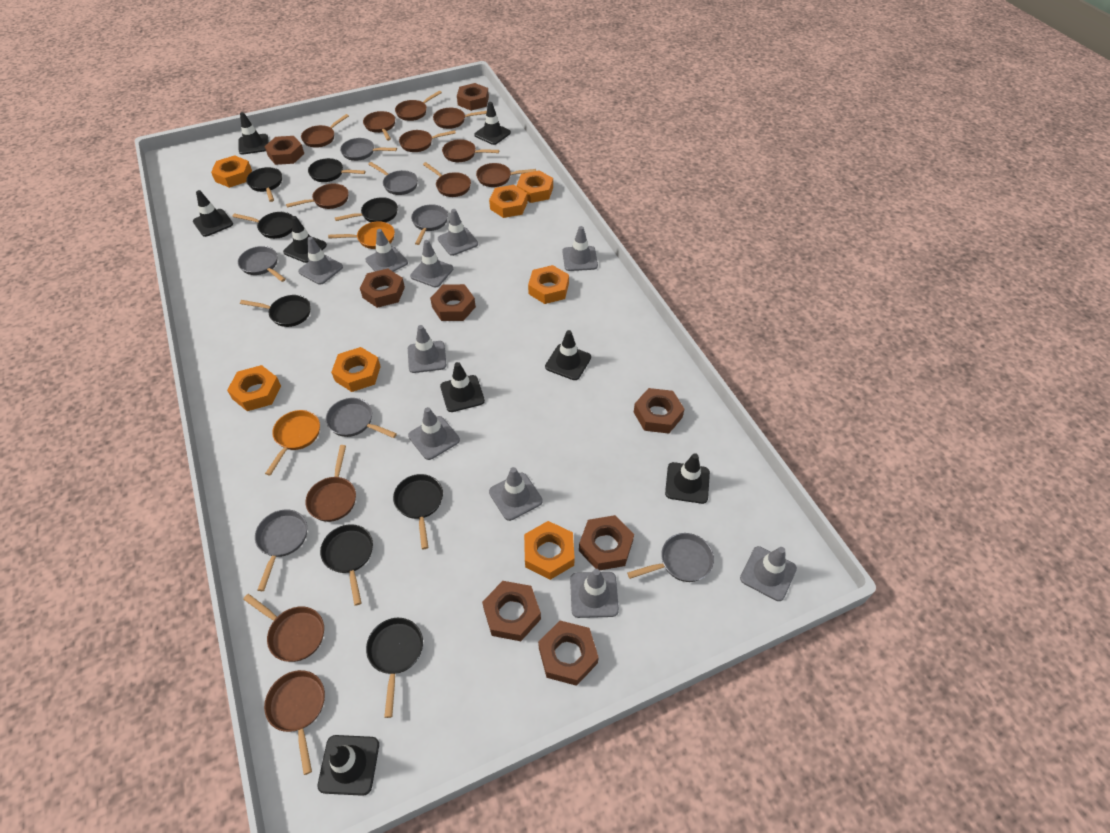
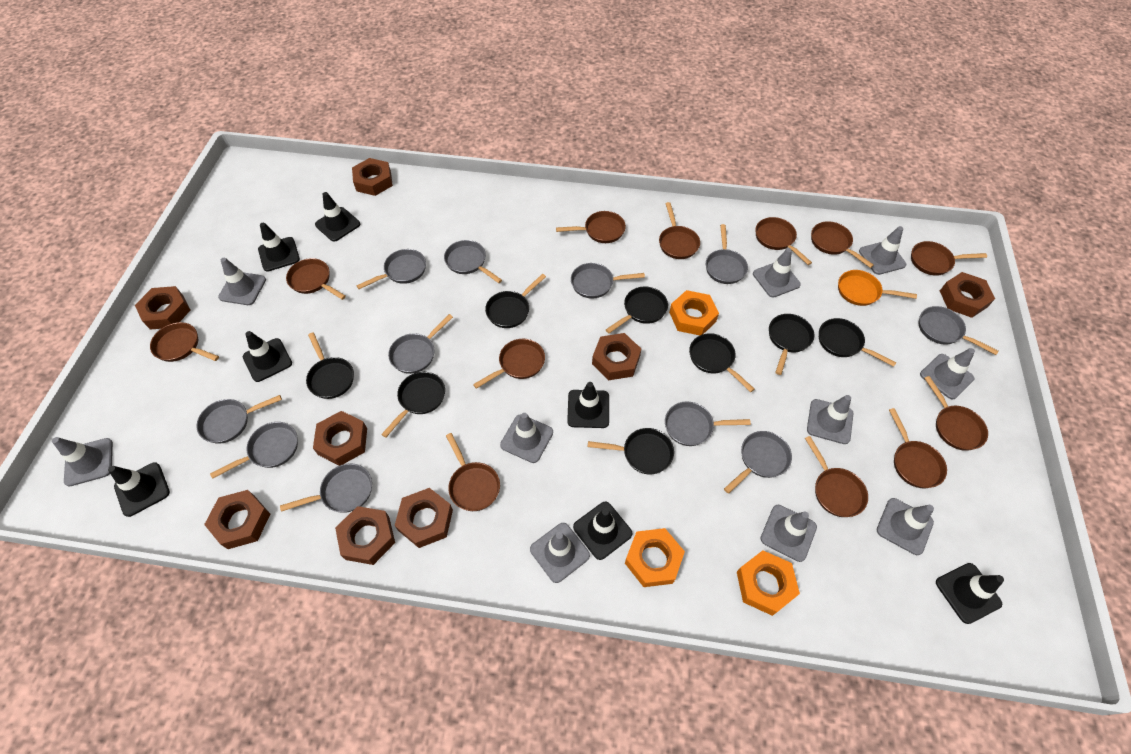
black traffic cone: [193,190,233,237] [239,112,268,155] [283,216,327,263] [317,735,379,796] [440,362,485,412] [474,102,511,145] [545,330,591,380] [665,453,710,504] = 8 -> [108,462,170,517] [243,331,292,382] [258,223,300,272] [315,192,360,242] [567,382,609,428] [573,502,632,560] [936,563,1004,624] = 7
grey pan: [238,246,286,282] [255,509,307,591] [326,398,397,438] [340,138,397,161] [368,162,418,195] [411,204,448,245] [627,533,714,582] = 7 -> [196,395,282,444] [210,422,298,479] [280,463,372,513] [356,249,426,289] [388,314,453,374] [444,240,502,283] [571,263,645,298] [665,401,751,446] [706,224,748,284] [724,431,792,494] [919,306,999,355] = 11
orange nut: [211,155,252,188] [227,365,281,411] [331,347,381,392] [489,185,528,218] [517,170,553,203] [524,521,575,580] [528,265,569,304] = 7 -> [625,528,685,587] [669,290,719,336] [737,550,800,616] = 3
orange pan: [265,410,320,476] [328,221,395,249] = 2 -> [838,270,917,306] = 1

